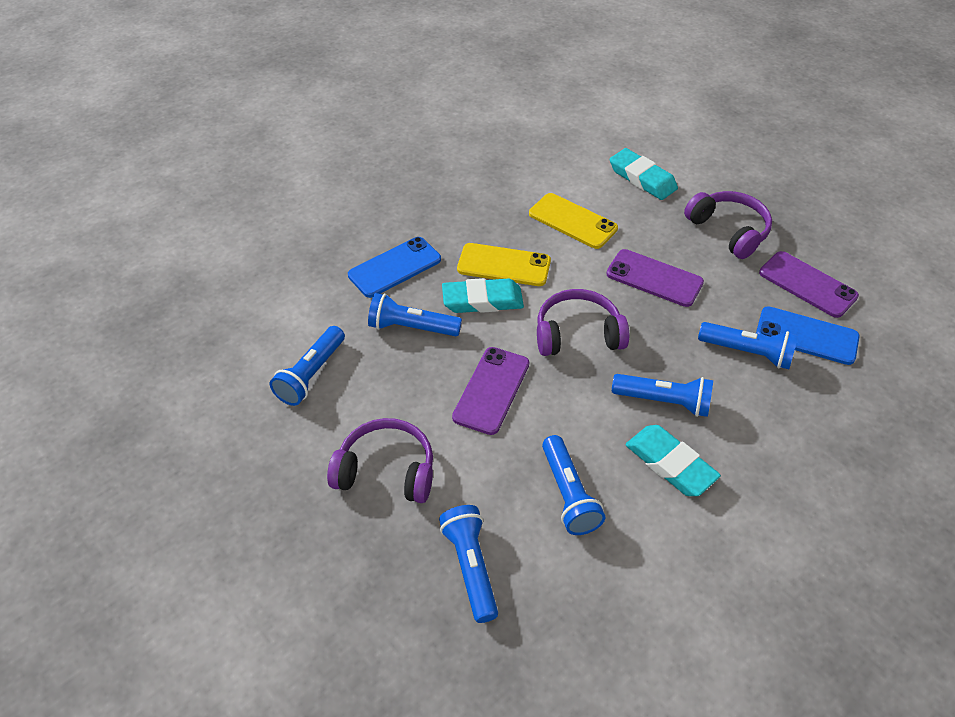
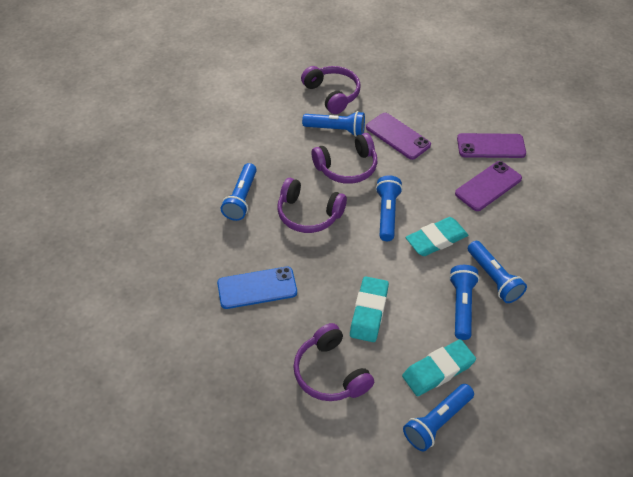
blue phone: [348,237,441,298] [756,306,860,365] = 2 -> [217,267,297,309] = 1
purple headphones: [327,418,433,503] [537,289,629,356] [684,191,772,259] = 3 -> [277,178,347,233] [293,323,374,401] [301,66,361,114] [312,133,378,184] = 4
yellow phone: [457,243,551,286] [529,193,618,249] = 2 -> none = 0

